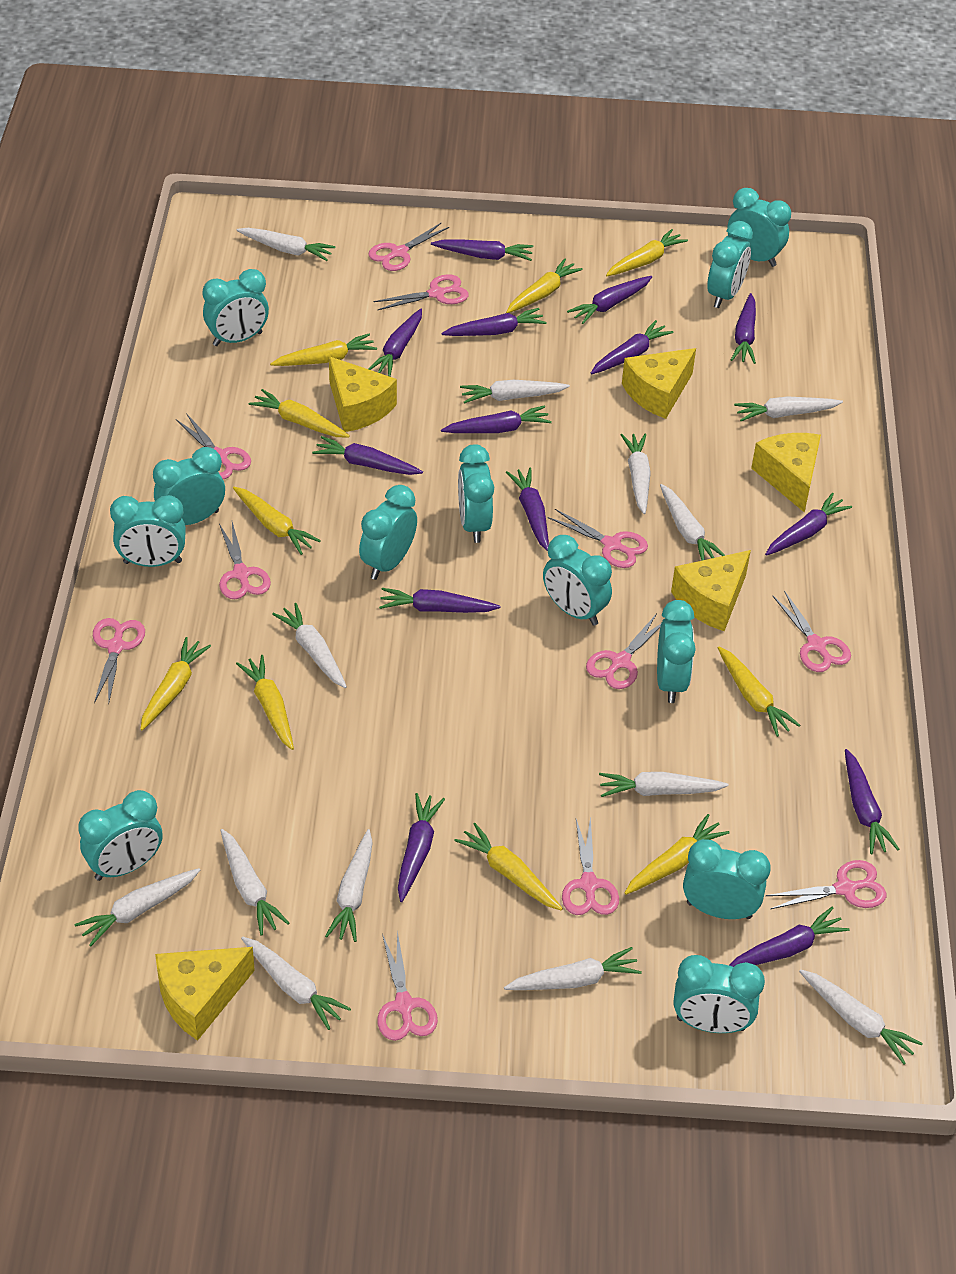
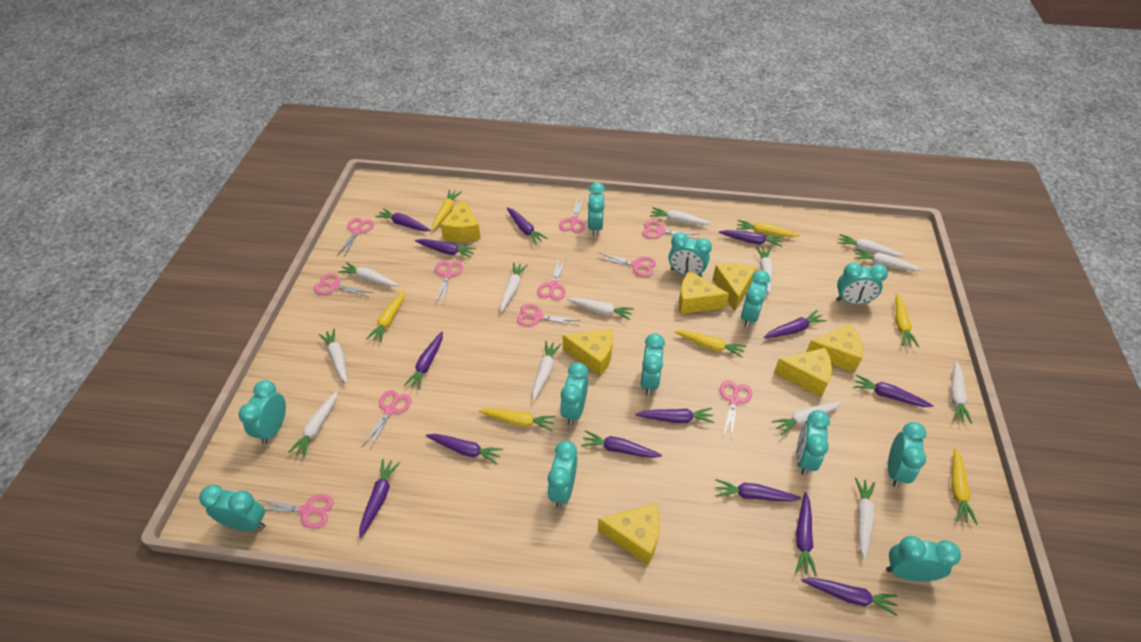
yellow carrot: [140,637,211,730] [233,487,321,555] [236,655,294,750] [249,389,350,438] [270,334,377,366] [454,823,563,910] [506,259,583,313] [606,229,688,276] [625,814,729,895] [718,647,800,737] = 10 -> [366,290,405,343] [433,189,462,230] [478,408,556,431] [674,330,746,358] [736,220,800,237] [896,293,919,347] [951,448,978,525] = 7
yellow cheese: [155,947,255,1041] [329,356,397,432] [622,348,696,419] [671,550,751,631] [751,433,821,513] = 5 -> [440,199,481,242] [563,329,613,376] [598,503,660,565] [679,271,729,314] [713,263,757,311] [774,348,832,397] [806,324,863,372] = 7

